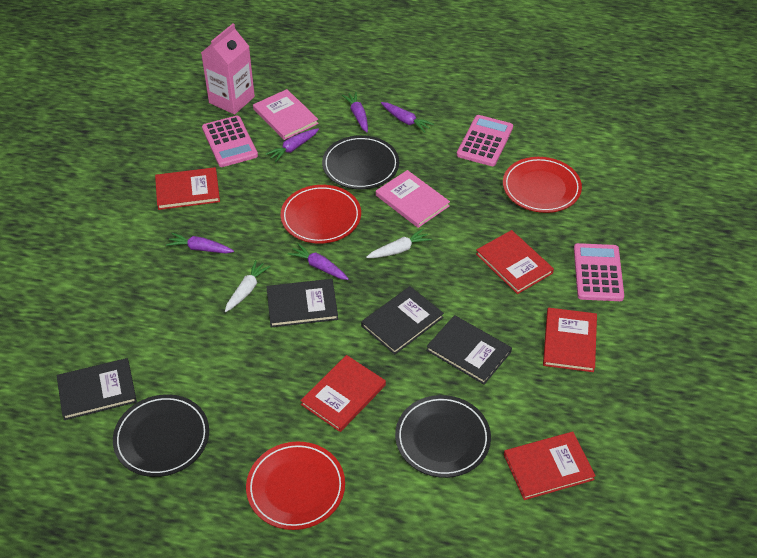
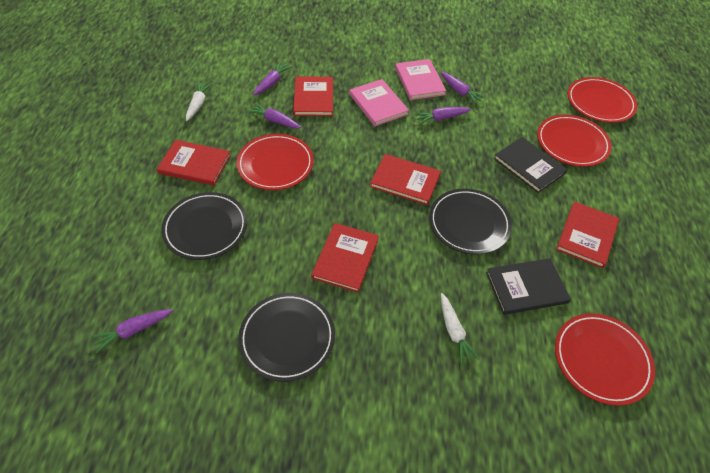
black book: [57,358,137,420] [266,279,338,327] [361,286,444,355] [426,315,512,385] = 4 -> [486,258,571,315] [494,137,567,193] = 2
pink calculator: [202,116,258,167] [457,115,513,166] [574,243,624,301] = 3 -> none = 0
pink carton: [201,23,255,115] = 1 -> none = 0
red plate: [246,442,345,530] [281,185,361,244] [503,157,582,213] = 3 -> [237,134,314,190] [537,115,612,167] [555,313,655,406] [568,77,637,123] = 4

